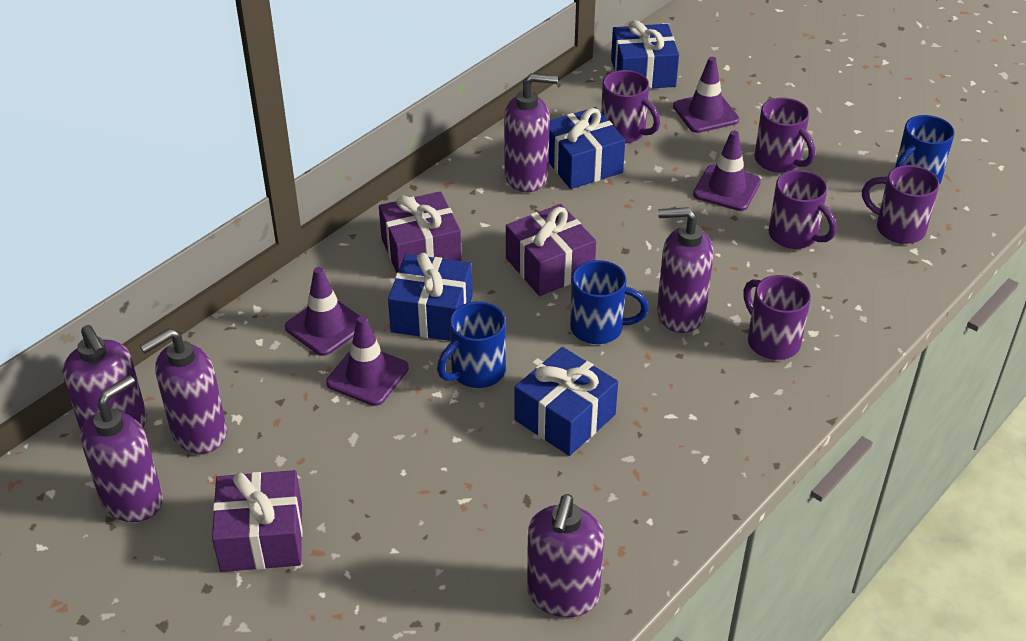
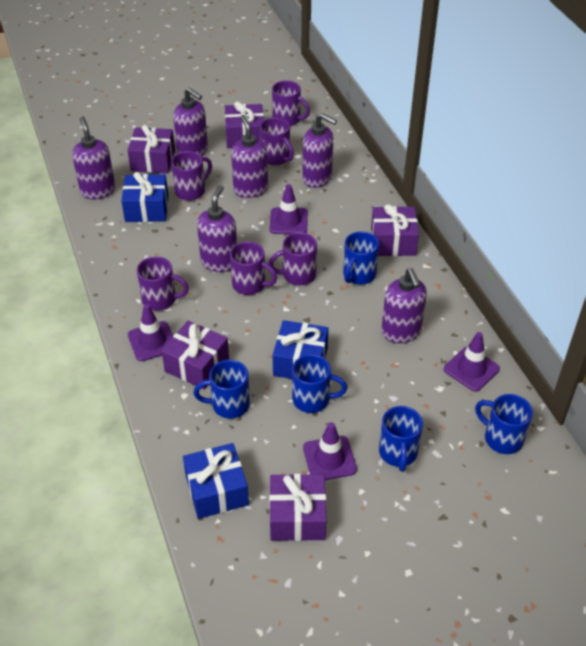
blue gift: [388,253,472,341] [514,347,618,456] [549,107,625,189] [611,20,679,89] = 4 -> [121,172,168,222] [183,443,249,519] [272,320,328,379] = 3
blue mug: [437,302,506,388] [570,260,649,344] [895,115,955,185] = 3 -> [193,360,250,419] [292,354,347,413] [343,232,379,284] [379,406,423,472] [475,394,533,454] = 5
purple gift: [212,470,303,572] [379,191,462,273] [506,204,596,296] = 3 -> [127,125,175,173] [162,321,229,390] [225,102,264,148] [269,474,327,541] [371,204,419,256] = 5
purple mug: [601,70,660,143] [743,275,811,360] [755,97,815,172] [769,170,836,249] [862,165,939,244] = 5 -> [137,256,189,311] [171,151,212,201] [230,242,277,295] [260,118,294,165] [269,232,317,285] [272,80,310,126] = 6

